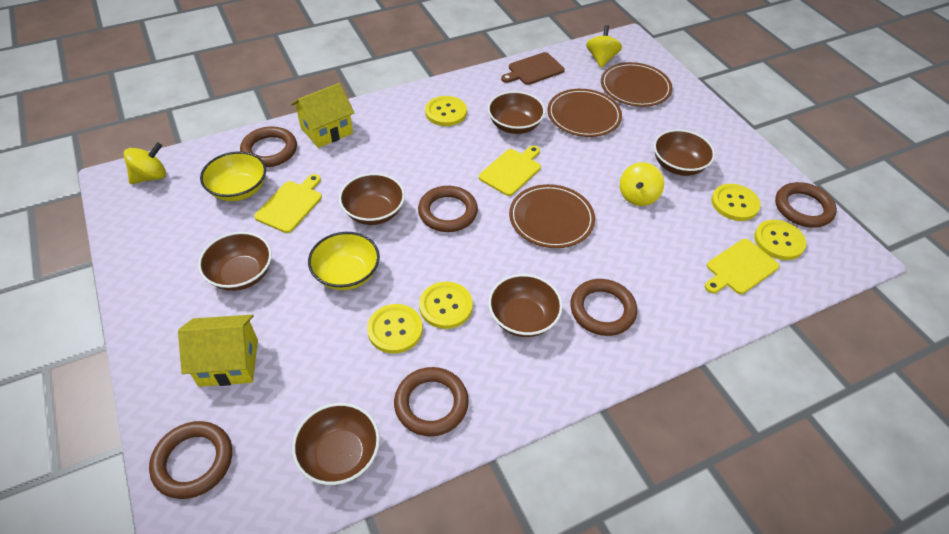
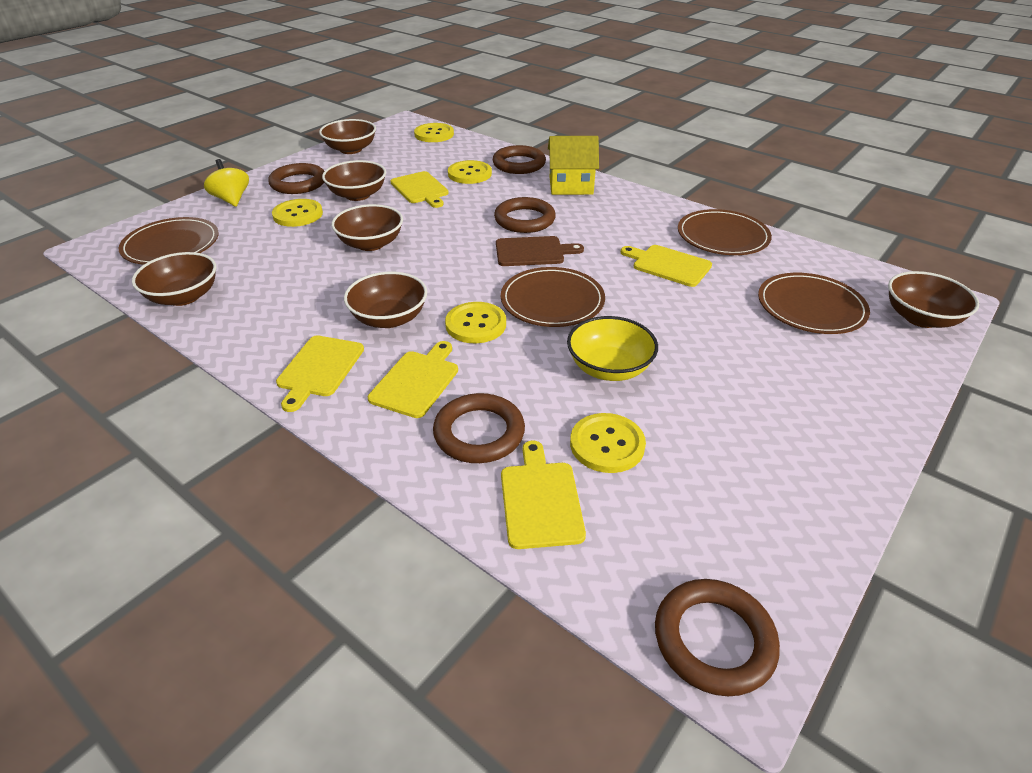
brown plate: [509,184,595,248] [547,89,622,137] [601,62,672,107] = 3 -> [119,217,219,265] [501,267,605,327] [678,209,772,255] [758,273,870,334] = 4
brown ring: [149,421,232,499] [240,126,297,167] [394,367,469,436] [418,186,478,232] [570,279,637,336] [775,182,837,228] = 6 -> [268,163,324,194] [433,393,525,463] [493,145,546,174] [494,197,556,233] [655,579,780,696] = 5
yellow bowl: [200,151,266,201] [308,232,380,290] = 2 -> [567,316,658,381] = 1
yellow cutting board: [254,174,322,233] [479,146,541,196] [705,239,779,294] = 3 -> [276,335,364,412] [368,341,458,418] [390,171,449,208] [501,440,586,549] [621,245,712,287] = 5
yellow house: [178,315,258,387] [291,83,354,148] = 2 -> [548,136,599,195] = 1
yellow spinning top: [124,142,166,184] [586,25,622,68] [620,162,664,206] = 3 -> [204,159,249,207] = 1

